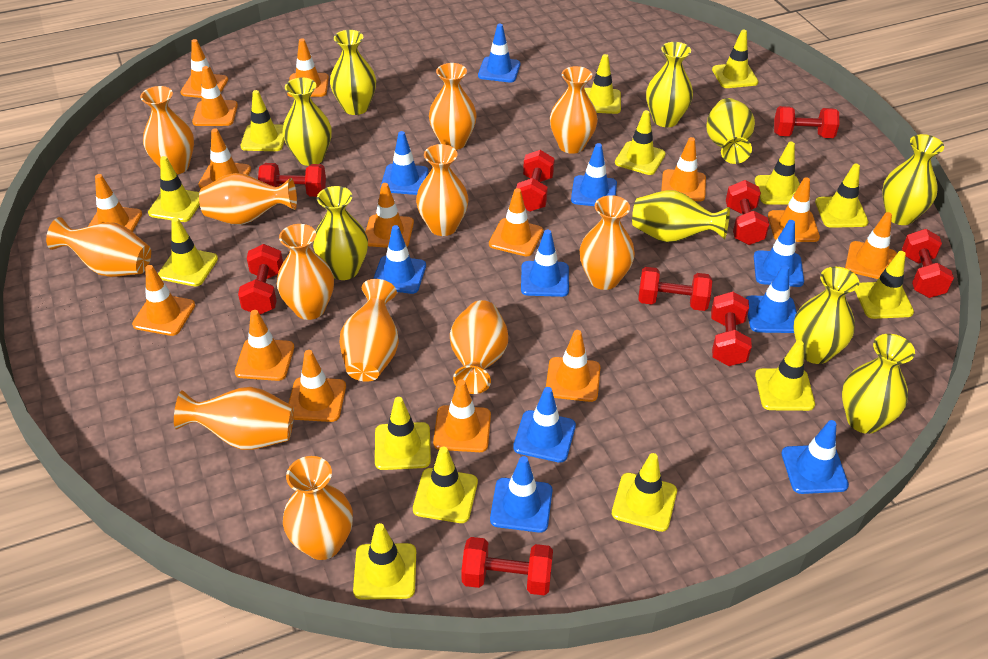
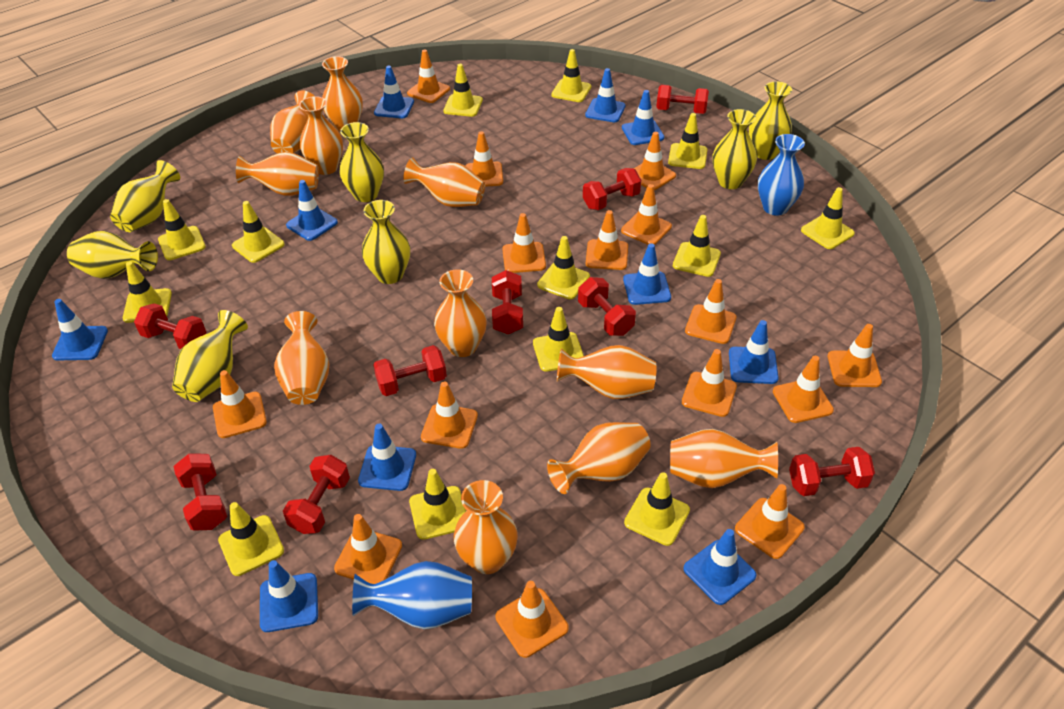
blue vase: none = 0 -> [352,561,472,629] [758,134,805,216] = 2
orange vase: [46,217,151,277] [140,86,194,175] [174,387,294,450] [199,173,297,225] [277,224,334,320] [283,456,353,560] [339,279,399,382] [416,144,468,236] [429,63,477,150] [450,300,508,394] [550,66,598,154] [580,195,635,290] = 12 -> [236,152,319,196] [270,90,314,153] [274,311,330,405] [299,96,343,175] [322,56,363,131] [403,157,485,207] [434,269,487,357] [454,480,518,574] [547,422,650,494] [557,345,657,399] [670,429,778,488] = 11
yellow traffic cone: [148,156,200,222] [158,217,218,286] [241,90,284,151] [353,523,416,600] [375,397,431,470] [413,446,478,523] [584,54,621,114] [612,453,677,532] [615,110,666,175] [712,30,759,88] [755,142,800,205] [755,340,815,411] [815,163,868,228] [855,251,914,319] = 14 -> [123,261,172,323] [158,199,206,260] [218,502,284,576] [232,201,285,263] [409,469,466,540] [443,64,483,117] [533,307,584,372] [537,236,590,299] [551,49,591,102] [624,472,690,546] [668,113,708,169] [673,215,721,277] [801,187,855,249] = 13
yellow vase: [282,77,332,166] [313,186,368,280] [330,30,376,115] [632,190,730,243] [646,42,693,127] [707,98,755,164] [793,267,859,364] [842,334,915,434] [882,134,944,225] = 9 -> [67,231,158,279] [110,160,180,232] [172,310,248,402] [339,122,384,202] [362,200,410,284] [712,109,757,189] [749,81,792,160] = 7

